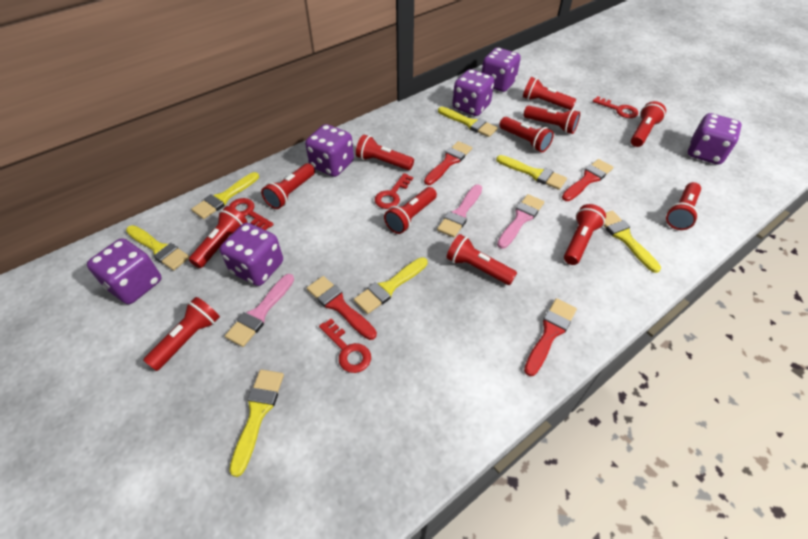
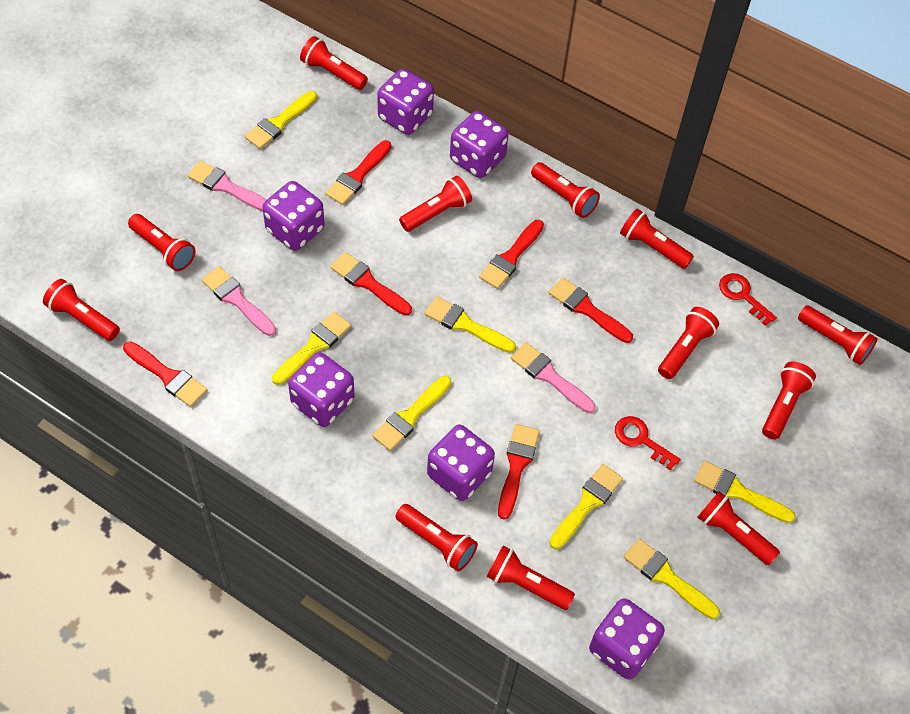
red brush: [307,276,377,340] [424,141,472,185] [524,298,577,376] [562,159,613,201] = 4 -> [123,341,207,407] [325,140,392,205] [330,252,412,316] [479,220,544,289] [498,424,540,520] [548,277,633,343] = 6
red key: [229,198,274,230] [319,319,371,373] [375,173,413,209] [593,96,638,118] = 4 -> [615,416,681,471] [719,273,777,326] = 2

